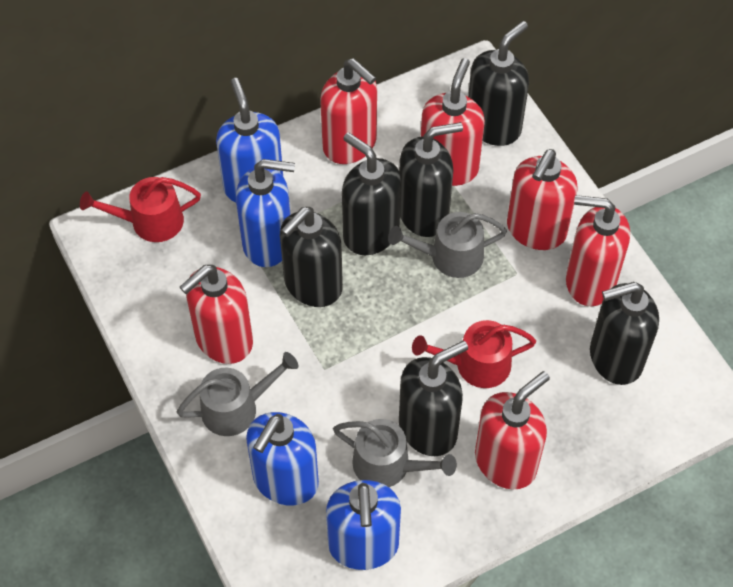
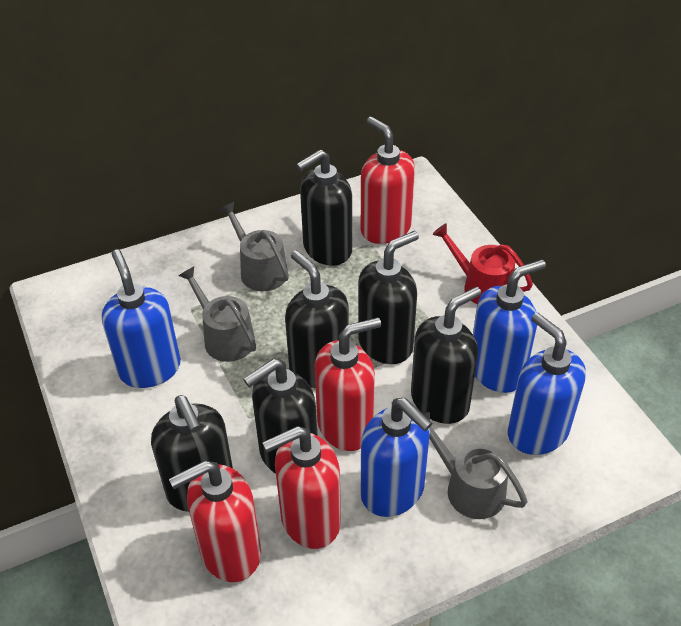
red soap dispenser: [180,265,253,364] [320,58,377,164] [421,58,485,186] [475,371,550,490] [507,149,577,250] [566,195,630,306] = 6 -> [169,461,261,582] [262,426,341,549] [315,317,381,451] [361,117,415,244] = 4
red watering can: [80,177,201,242] [412,320,536,388] = 2 -> [432,223,533,304] = 1

